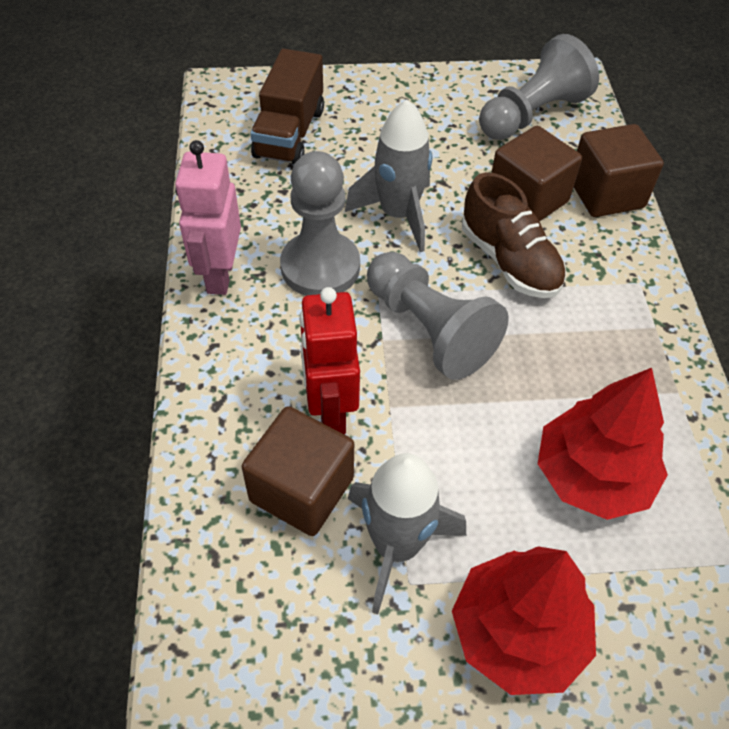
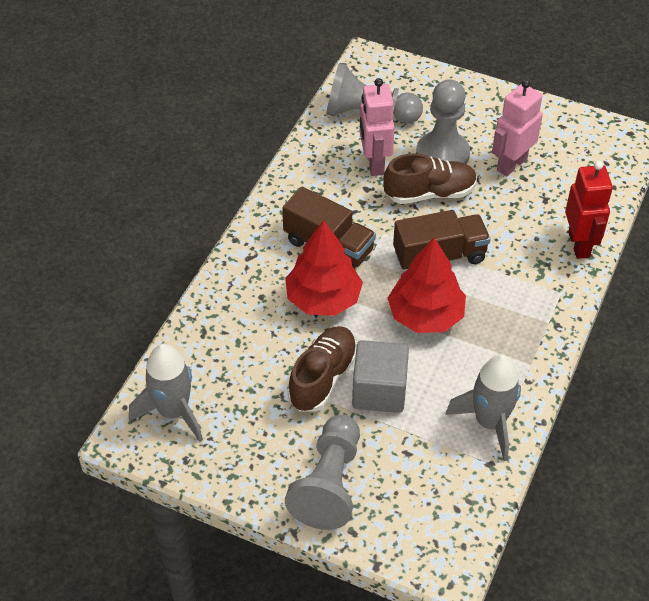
brown cube: [242,406,354,536] [491,126,582,221] [574,124,664,217] = 3 -> none = 0
brown shoe: [462,172,566,298] = 1 -> [288,326,357,412] [384,153,477,204] = 2
brown truck: [250,48,324,164] = 1 -> [282,187,376,269] [393,210,491,270] = 2
grey cube: none = 0 -> [352,340,409,413] = 1
pink robot: [175,140,241,295] = 1 -> [359,78,395,176] [492,79,543,176] = 2

